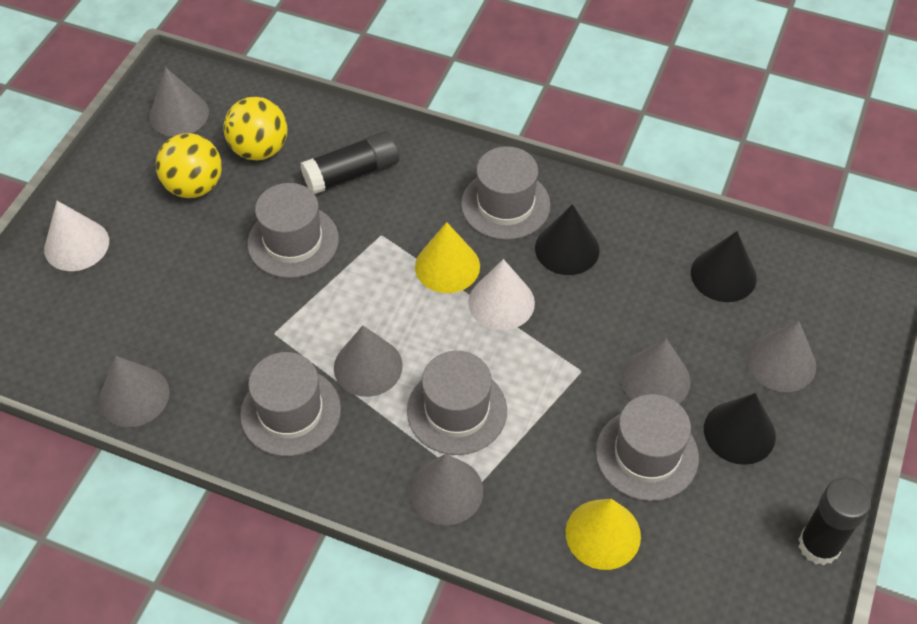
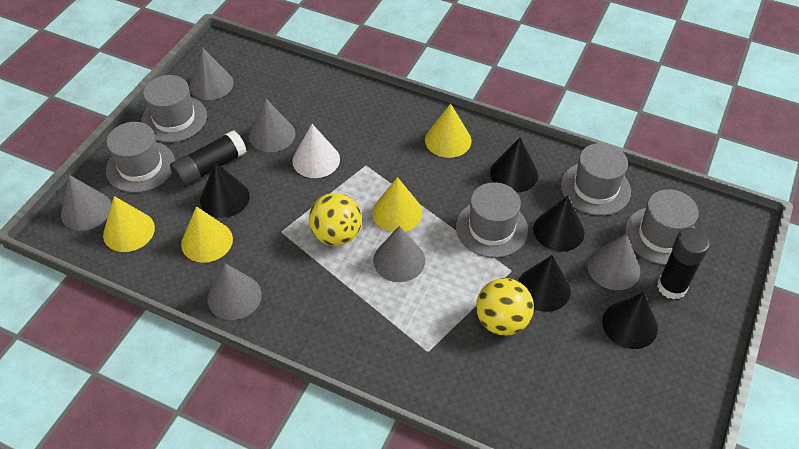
black cone: [535,204,600,275] [691,231,757,302] [704,393,776,465] = 3 -> [200,162,250,218] [490,138,538,192] [518,255,571,312] [533,196,584,252] [602,292,658,349] = 5
white cone: [44,201,109,271] [468,259,535,330] = 2 -> [292,124,340,178] = 1
yellow cone: [415,222,480,293] [565,499,641,570] = 2 -> [103,196,155,252] [181,206,233,263] [373,177,422,232] [425,103,472,158] = 4

